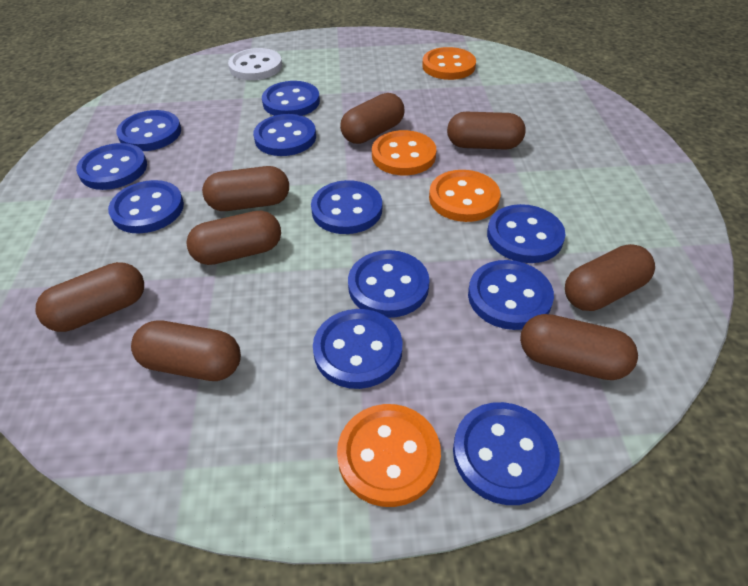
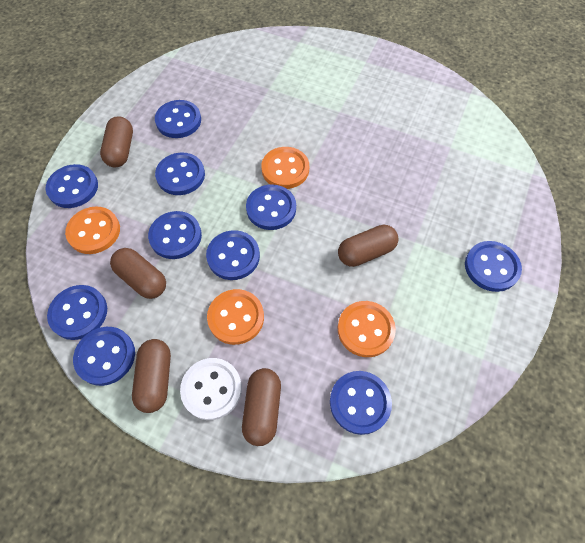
blue button: [76,143,147,190] [108,180,184,233] [116,110,181,151] [253,114,316,156] [262,81,320,116] [311,180,382,234] [313,309,403,389] [348,250,430,318] [453,402,560,505] [468,260,554,330] [487,204,566,263] = 11 -> [45,164,98,208] [47,285,107,340] [73,327,135,386] [148,211,202,259] [155,100,201,138] [155,153,205,195] [206,230,260,280] [246,184,296,230] [330,371,392,435] [465,241,522,292] = 10
brown capsule: [36,262,144,332] [131,320,241,381] [186,211,281,265] [202,166,289,211] [340,93,404,144] [447,112,526,150] [520,314,638,380] [565,244,655,311] = 8 -> [100,116,133,167] [110,248,166,299] [132,339,171,413] [242,368,281,446] [338,225,399,267] = 5

